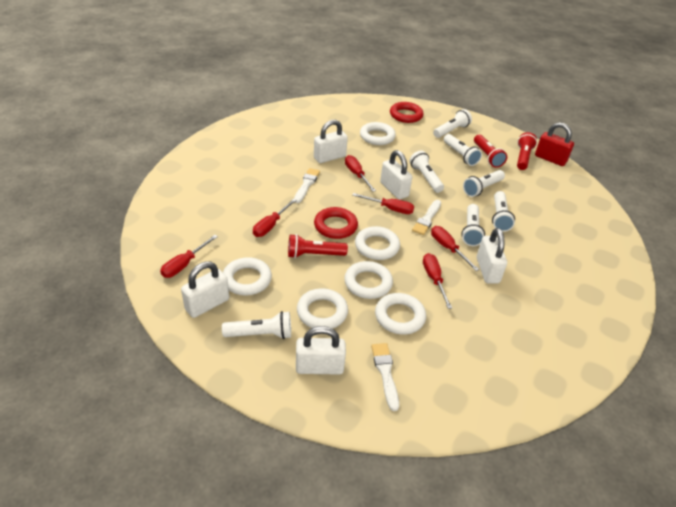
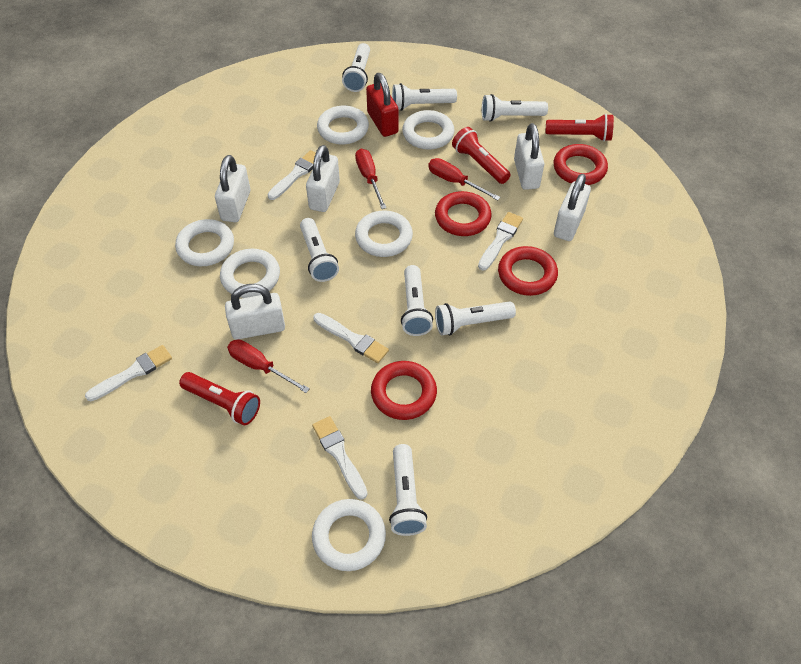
red ring: [314,207,358,239] [390,102,424,123] = 2 -> [371,361,437,420] [435,191,492,236] [498,246,558,296] [554,144,608,185] = 4
red screwdriver: [160,235,218,278] [253,199,297,237] [345,155,376,192] [352,193,414,214] [423,253,452,309] [431,226,479,271] = 6 -> [227,339,310,393] [355,149,387,209] [428,158,500,201] = 3
white brush: [294,168,320,203] [371,343,399,411] [412,200,441,235] = 3 -> [85,345,172,401] [267,150,316,200] [312,416,368,500] [313,313,389,363] [478,212,523,271] = 5

